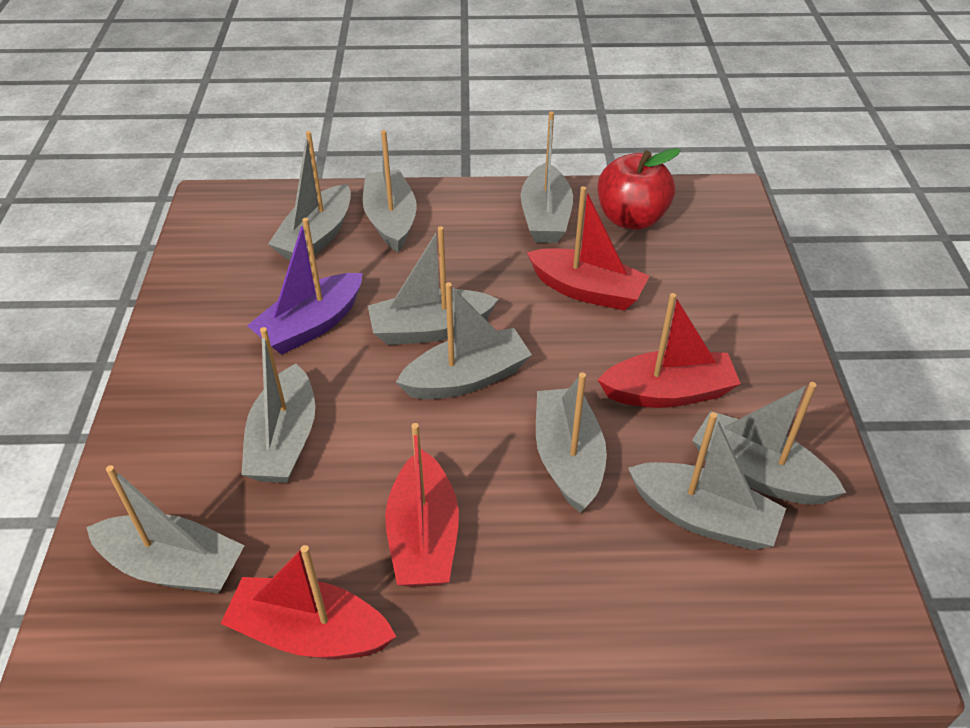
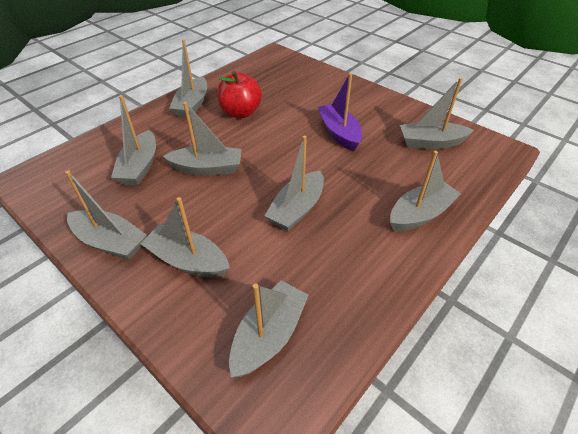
grey boat: [86,465,244,594] [241,327,315,483] [268,131,351,260] [363,130,417,252] [368,226,499,345] [396,282,532,399] [521,111,573,243] [536,372,607,513] [628,412,786,550] [692,382,846,505] = 10 -> [65,170,147,260] [111,95,156,186] [140,197,230,278] [163,102,242,176] [169,39,207,118] [229,281,309,378] [265,136,324,231] [390,151,461,231] [400,78,474,149] = 9
red boat: [220,545,396,659] [385,423,459,587] [527,186,650,311] [598,293,741,408] = 4 -> none = 0

